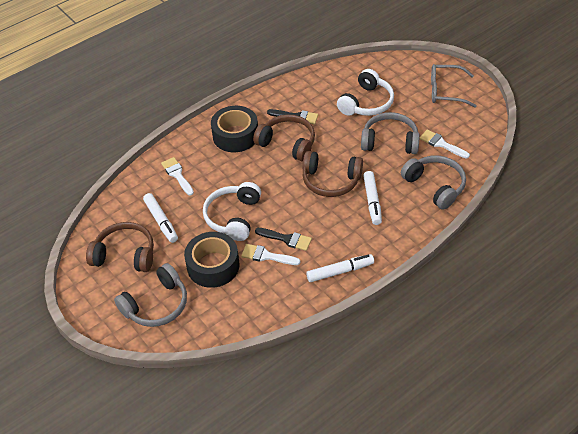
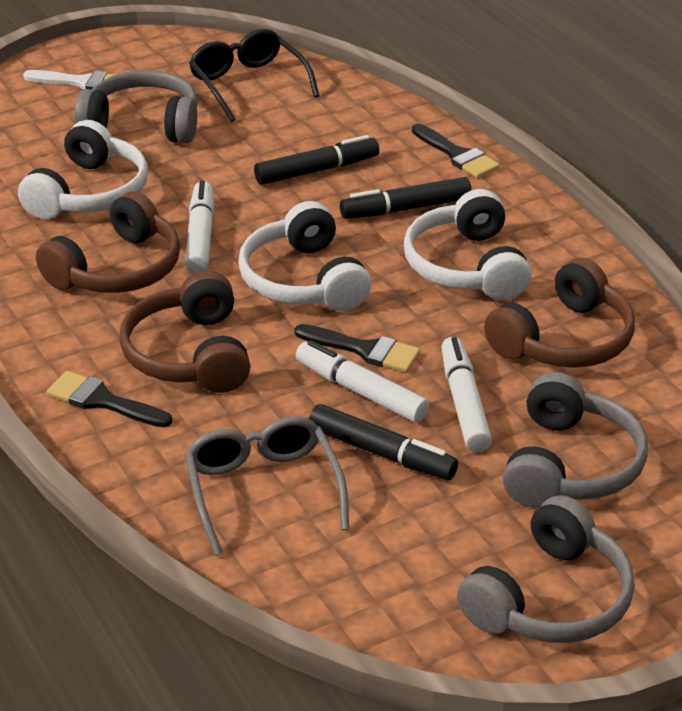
black brush: [255,228,312,251] [267,109,318,125] = 2 -> [47,371,172,427] [294,324,420,372] [412,124,500,178] = 3
black glasses: none = 0 -> [189,29,319,122] = 1
black marker: none = 0 -> [254,135,379,185] [309,404,458,480] [340,177,472,219] = 3
black tape: [184,232,240,288] [211,106,258,152] = 2 -> none = 0
white brush: [161,157,194,195] [241,244,301,265] [419,129,470,158] = 3 -> [23,70,121,93] = 1
white headphones: [203,182,261,241] [337,69,394,116] = 2 -> [18,120,148,219] [238,201,371,311] [404,189,531,300] = 3

